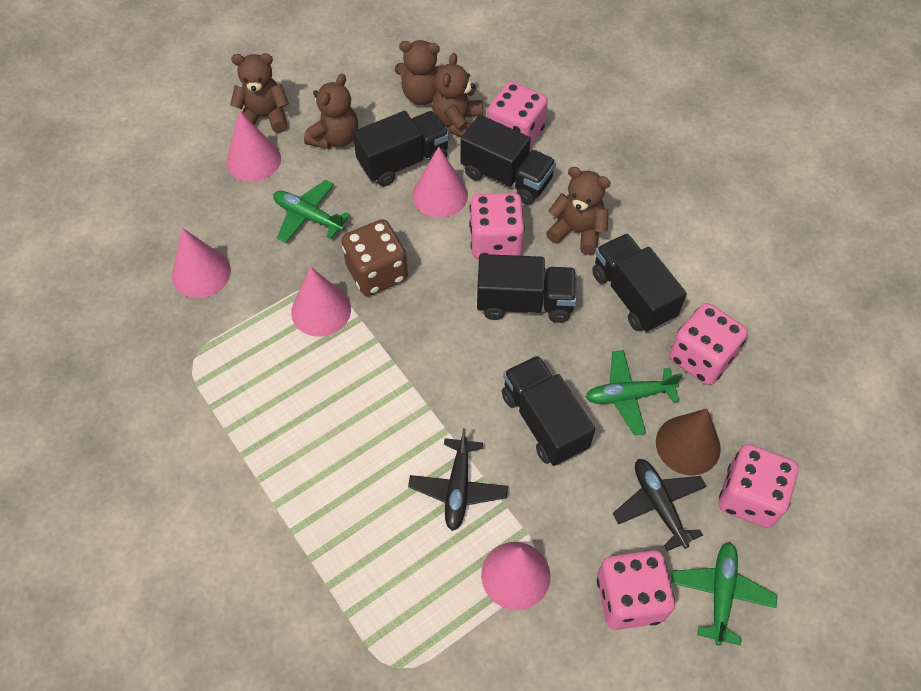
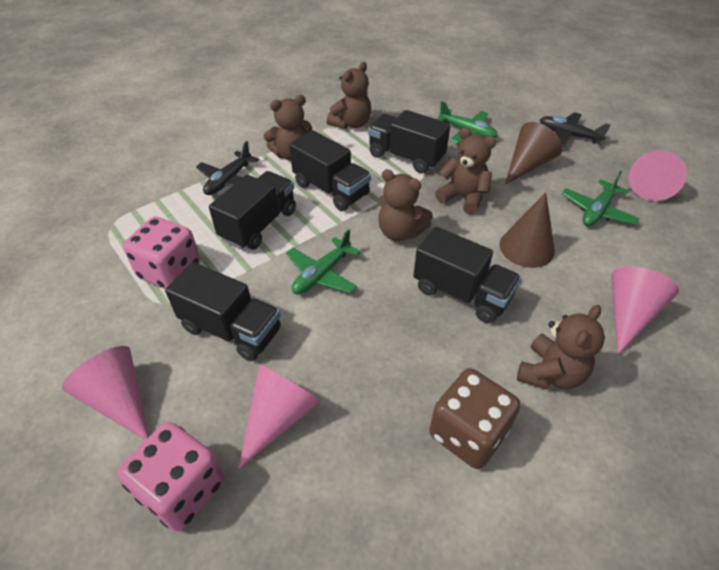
brown cone: [656,409,721,475] = 1 -> [499,192,555,268] [505,122,563,184] = 2
pink cone: [172,228,231,298] [227,110,281,182] [291,267,351,337] [412,147,468,218] [481,542,550,610] = 5 -> [62,346,149,440] [238,364,321,469] [611,267,679,355] [629,150,687,201] = 4
pink dice: [469,193,525,259] [487,81,548,147] [597,550,675,630] [669,303,748,385] [719,444,799,528] = 5 -> [117,422,224,531] [123,217,201,289] = 2

